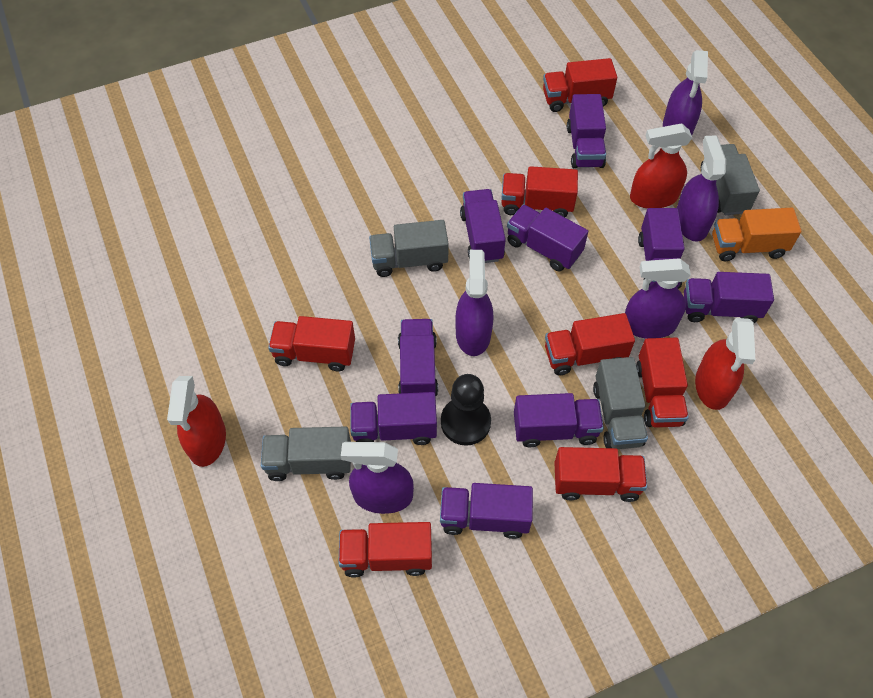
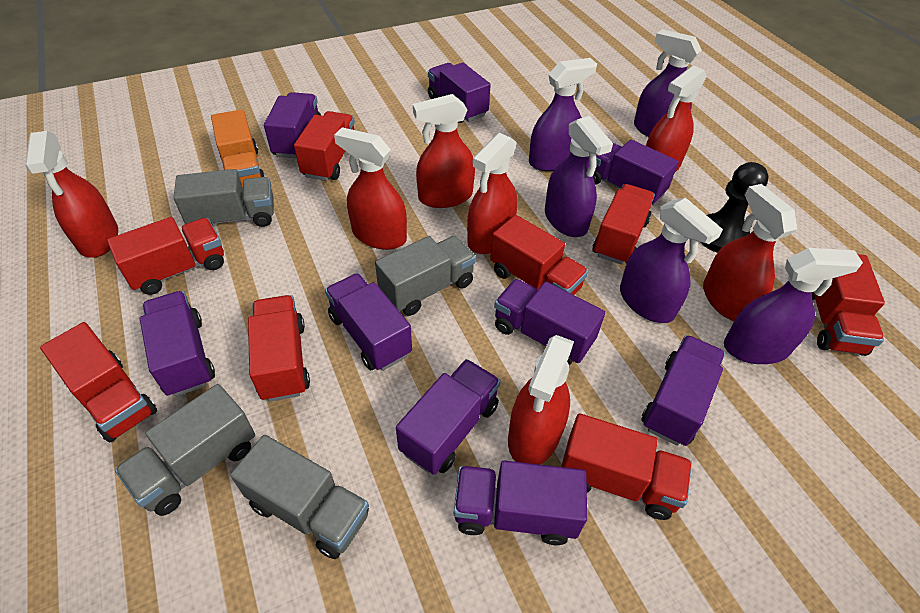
red spray bottle: [167,376,226,467] [630,124,692,209] [695,318,755,410] = 3 -> [25,131,118,258] [334,127,407,250] [413,94,475,208] [467,133,517,254] [508,335,574,465] [646,65,707,172] [703,184,797,321] = 7
red truck: [268,316,355,371] [338,522,432,578] [502,166,578,217] [543,58,617,112] [545,313,635,376] [554,447,647,502] [636,337,689,428] = 7 -> [40,322,157,443] [107,217,224,295] [248,295,310,402] [294,111,355,181] [490,215,588,295] [561,413,692,520] [592,184,655,265] [812,254,885,356] = 8

